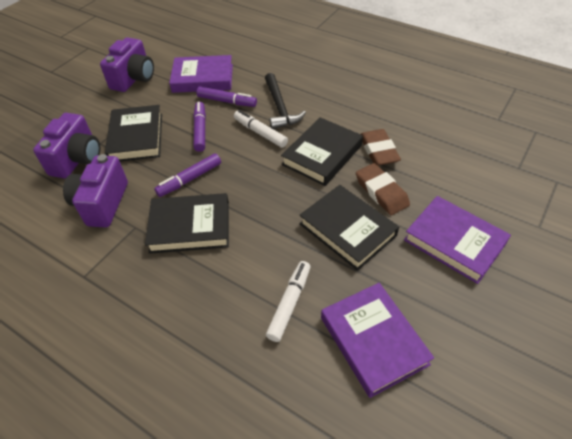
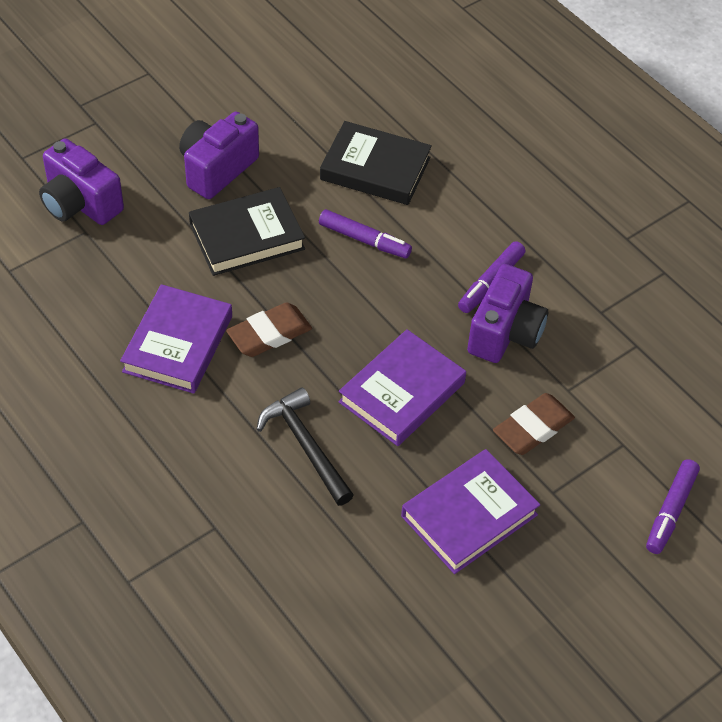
black book: [105,105,162,162] [145,193,229,254] [281,117,363,186] [299,185,399,271] = 4 -> [189,187,305,276] [320,121,432,205] = 2
white marker: [234,110,288,148] [266,261,311,342] = 2 -> none = 0

